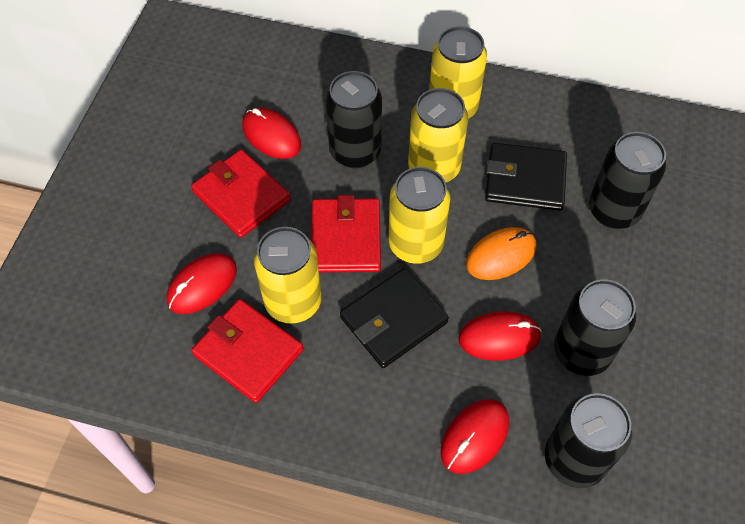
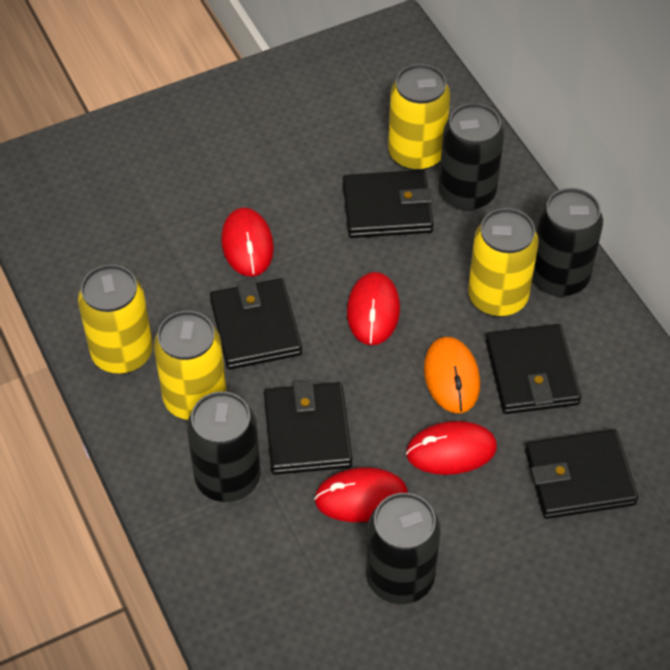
black wallet: [340,268,449,368] [485,143,567,211] = 2 -> [210,278,302,369] [264,380,352,475] [343,170,434,238] [486,324,581,414] [525,429,638,519] = 5
red wallet: [191,150,291,238] [191,299,303,403] [311,195,381,273] = 3 -> none = 0

